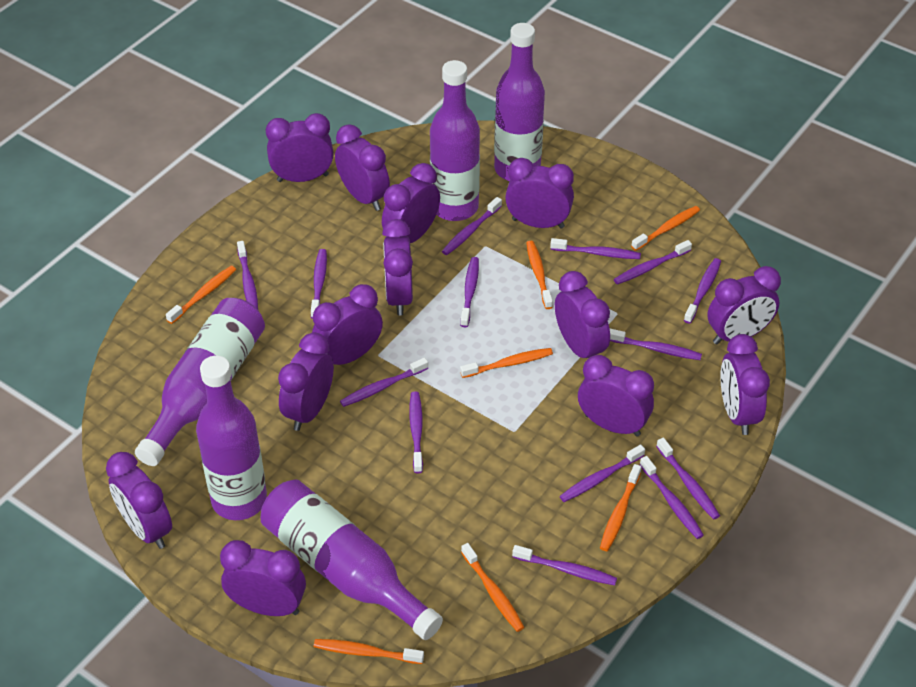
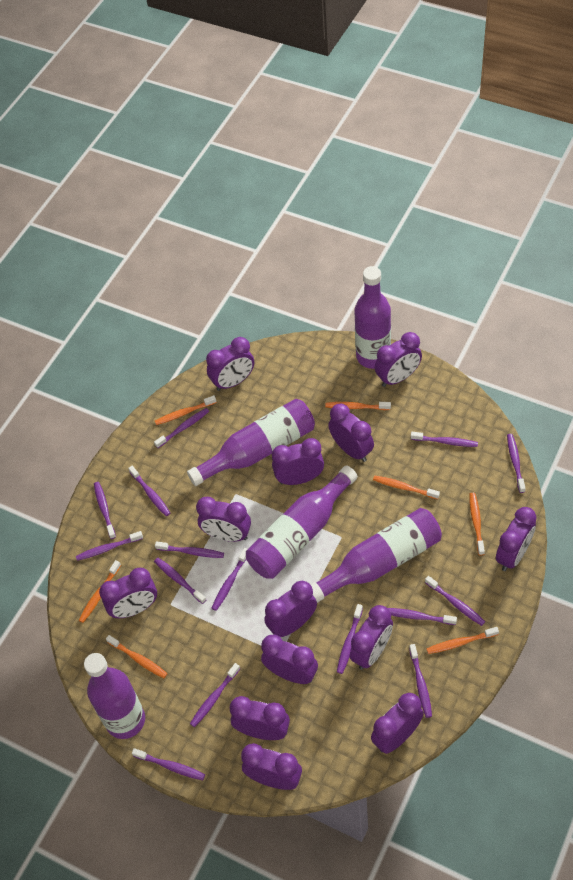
purple toothbrush: [237,241,258,310] [311,249,327,319] [340,358,428,407] [409,391,423,473] [442,197,502,255] [460,257,479,327] [512,545,617,585] [550,238,641,259] [560,444,645,502] [610,329,702,360] [614,240,692,285] [640,456,704,539] [656,438,720,520] [684,258,721,324] = 14 -> [76,531,143,561] [94,482,116,539] [128,466,170,516] [132,748,205,780] [154,408,209,448] [154,558,206,604] [155,541,224,558] [190,663,240,727] [211,548,247,611] [337,604,363,674] [388,608,457,625] [409,644,432,718] [411,432,478,447] [425,576,485,626] [507,434,526,493] = 15

